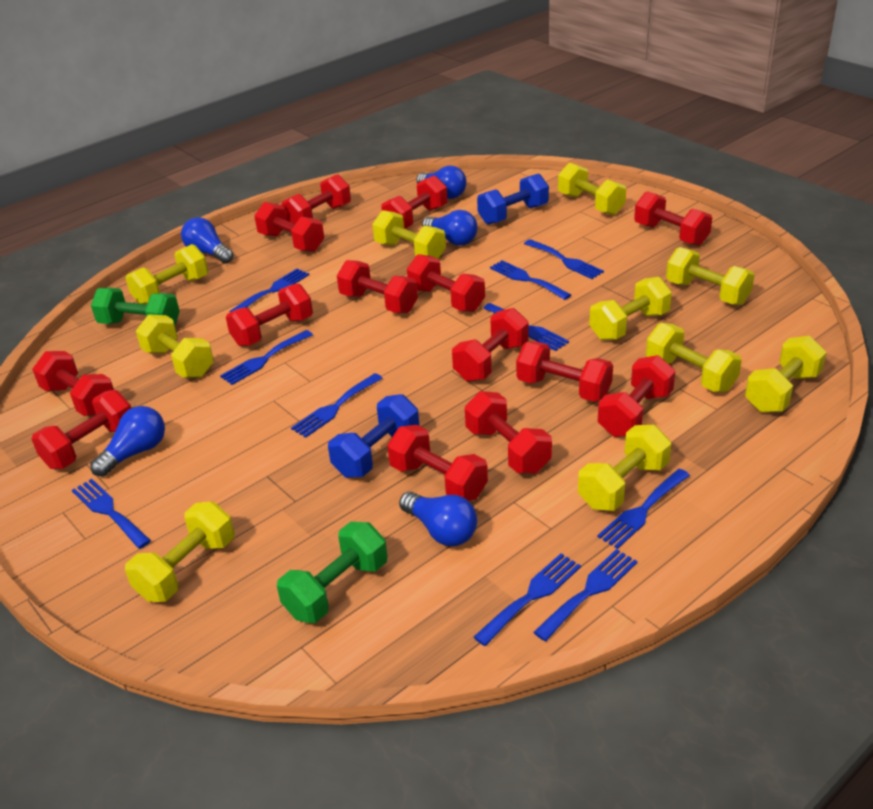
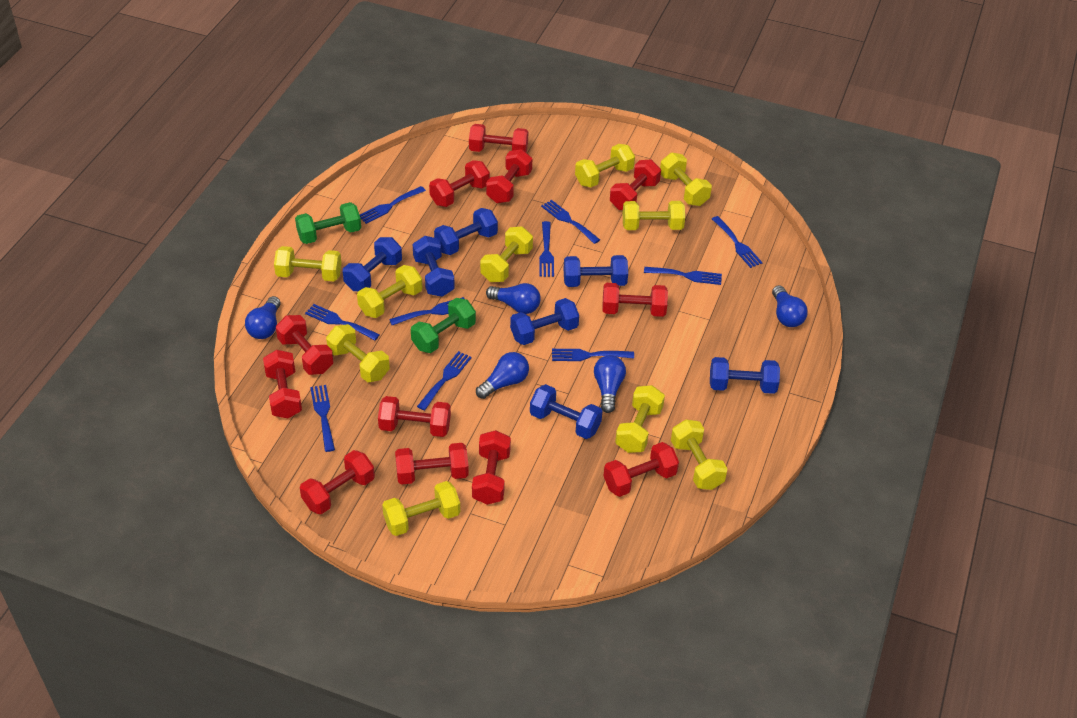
blue dumbbell: [328,394,419,478] [477,173,549,225] = 2 -> [343,237,402,291] [413,236,455,297] [434,208,498,255] [510,298,579,345] [530,384,603,439] [564,255,628,287] [710,357,780,394] = 7
red dumbbell: [32,351,114,416] [32,390,131,469] [226,283,313,347] [254,202,324,252] [281,174,351,224] [337,260,418,313] [381,175,448,229] [387,425,488,501] [407,254,485,312] [452,308,529,382] [465,391,552,473] [516,341,613,402] [598,355,675,437] [634,191,712,246] = 14 -> [263,350,302,418] [276,315,334,375] [300,450,375,514] [378,396,451,437] [395,443,469,485] [429,160,490,207] [469,124,528,153] [472,430,511,505] [486,149,532,203] [602,283,668,317] [604,442,679,497] [610,160,661,210] = 12

